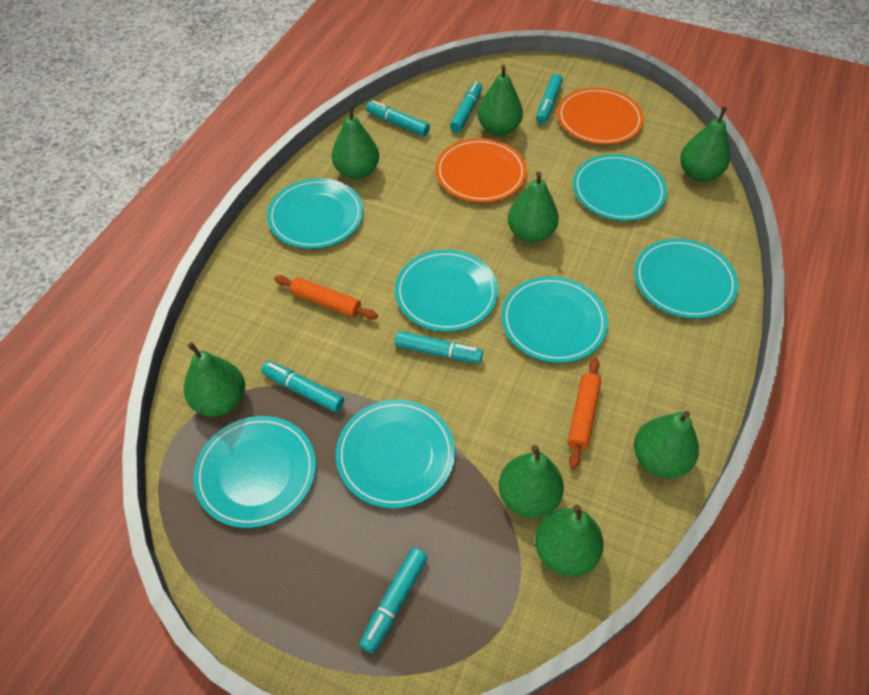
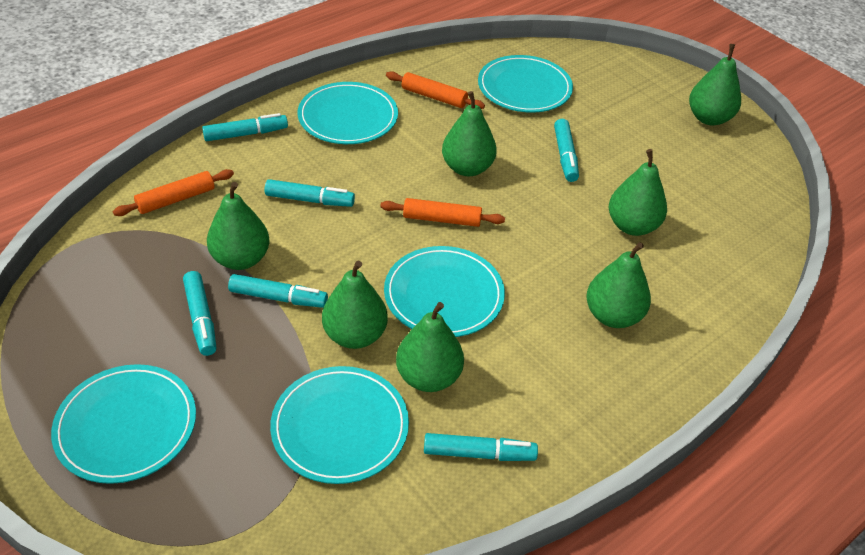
green pear: [184,342,245,417] [332,104,379,179] [478,65,523,136] [499,445,564,518] [508,172,559,243] [535,505,604,577] [634,411,699,478] [680,106,730,182] = 8 -> [207,182,270,270] [322,261,388,349] [396,302,464,392] [442,91,497,176] [586,242,651,328] [609,149,667,236] [689,44,741,125] = 7
orange plate: [435,138,527,203] [557,87,644,145] = 2 -> none = 0
orange rolling pin: [274,275,378,320] [568,358,601,469] = 2 -> [113,169,234,216] [380,198,505,227] [386,71,485,109] = 3
turquoise plate: [193,416,316,528] [267,178,363,249] [336,399,455,508] [395,250,498,331] [501,276,608,363] [573,154,667,221] [634,239,738,319] = 7 -> [51,364,196,484] [270,366,409,484] [298,82,398,144] [384,246,505,337] [478,55,573,113] = 5

